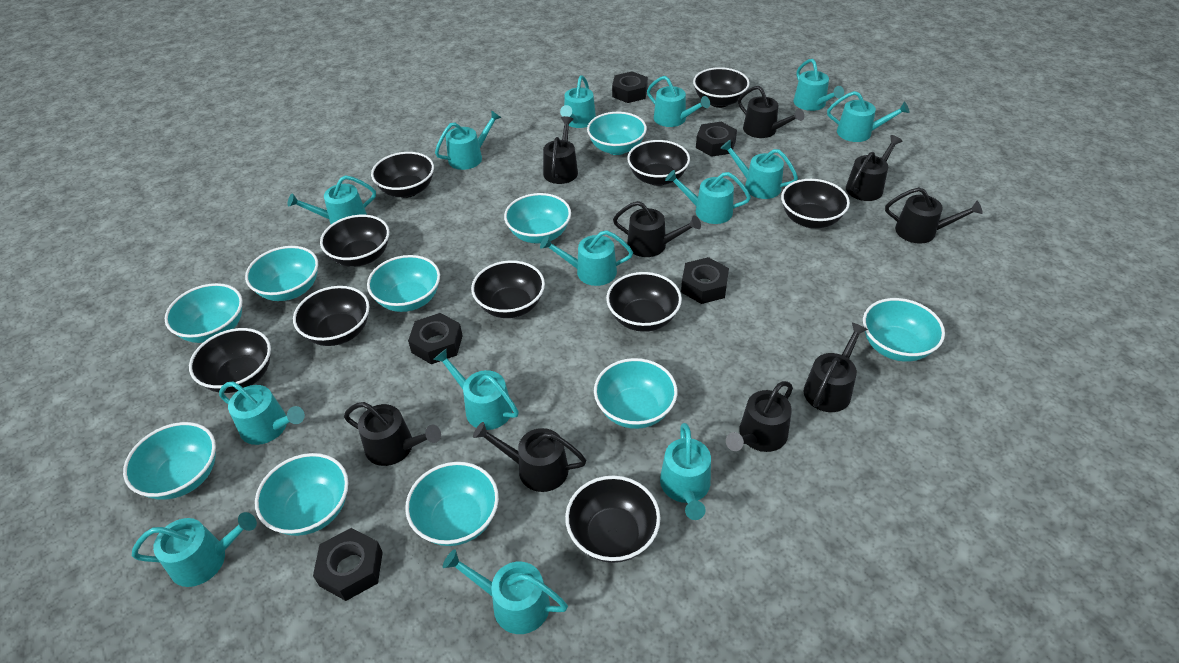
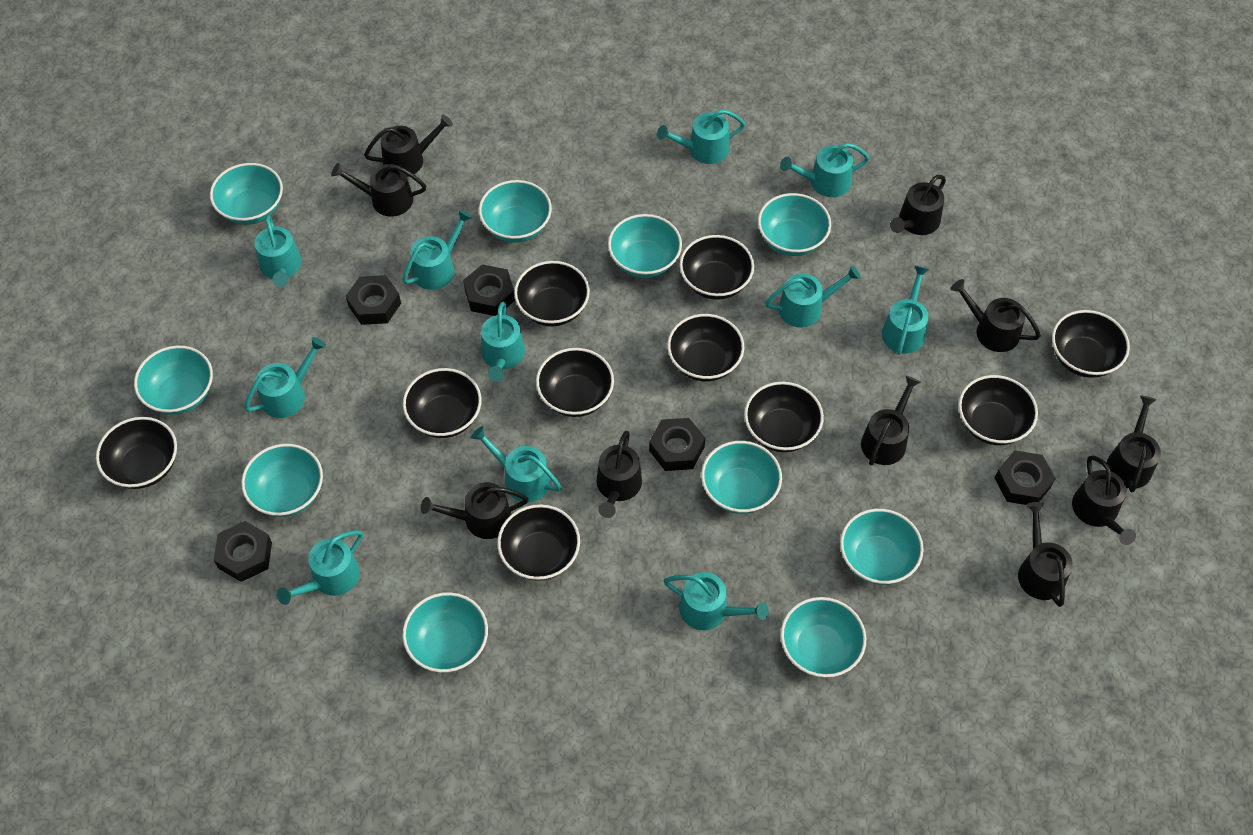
black watering can: [344,402,441,466] [473,422,586,492] [543,116,578,184] [613,201,701,257] [726,381,793,452] [738,86,804,138] [804,322,868,412] [846,135,903,201] [885,187,983,244] = 9 -> [331,163,426,217] [364,115,453,177] [421,482,528,539] [596,431,642,518] [861,376,921,465] [890,175,946,235] [951,279,1041,352] [1018,502,1073,607] [1072,455,1136,545] [1107,395,1161,492] = 10
turquoise watering can: [132,512,257,587] [219,381,305,445] [288,175,376,224] [433,349,519,430] [435,110,502,170] [443,549,568,634] [540,230,633,286] [560,75,596,128] [647,76,710,127] [660,423,711,520] [665,170,751,224] [720,140,798,199] [794,59,844,111] [827,91,910,142] = 14 -> [244,337,326,418] [255,215,302,287] [277,530,363,605] [402,210,472,290] [471,426,562,502] [481,302,525,382] [657,109,745,164] [664,572,769,630] [765,265,861,328] [780,143,870,197] [882,265,930,354] = 11

